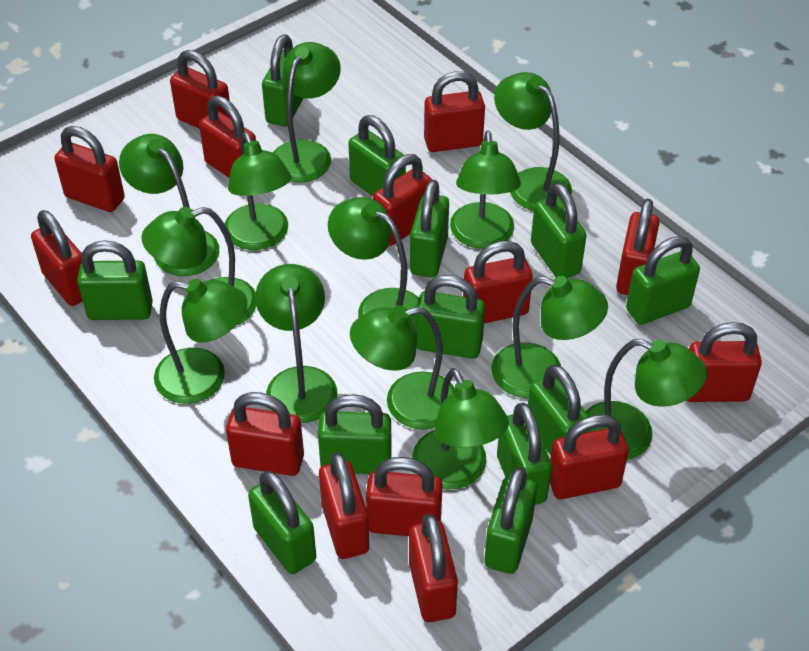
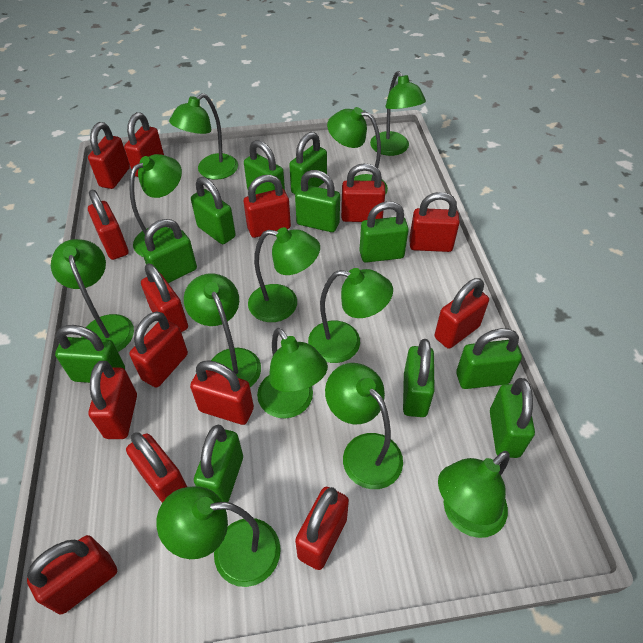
green lamp: [119,134,219,276] [141,207,257,325] [154,279,247,404] [225,132,292,250] [255,264,337,423] [273,42,341,183] [328,197,419,326] [350,305,455,430] [412,368,509,489] [450,131,521,249] [491,276,608,398] [494,72,572,211] [585,339,707,460] = 13 -> [51,239,134,352] [129,154,182,257] [156,487,281,587] [169,93,238,180] [184,273,261,387] [248,227,320,322] [257,328,328,419] [308,268,393,363] [325,363,403,489] [327,107,388,195] [370,71,426,156] [438,451,510,538] = 12
green padlock: [77,240,153,320] [248,471,316,574] [262,34,304,126] [318,394,392,474] [348,115,406,196] [410,180,449,277] [415,275,485,359] [484,467,537,574] [497,402,552,505] [528,364,590,455] [531,183,586,278] [626,236,700,325] = 12 -> [55,325,125,383] [141,219,197,283] [191,177,236,244] [194,425,243,502] [244,140,285,194] [289,132,327,194] [295,170,340,232] [359,201,409,263] [403,339,435,417] [456,328,522,389] [490,378,535,458] = 11

